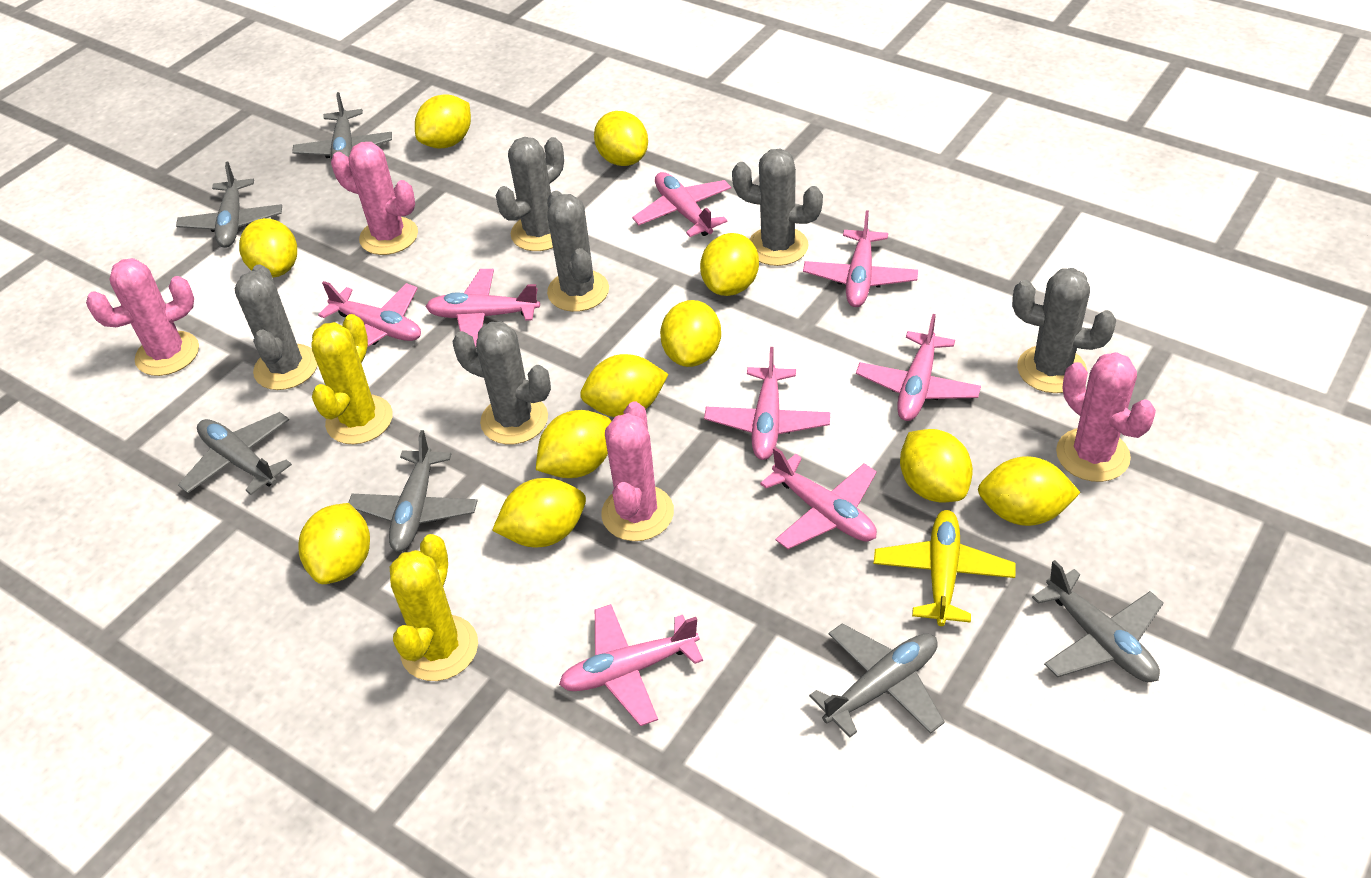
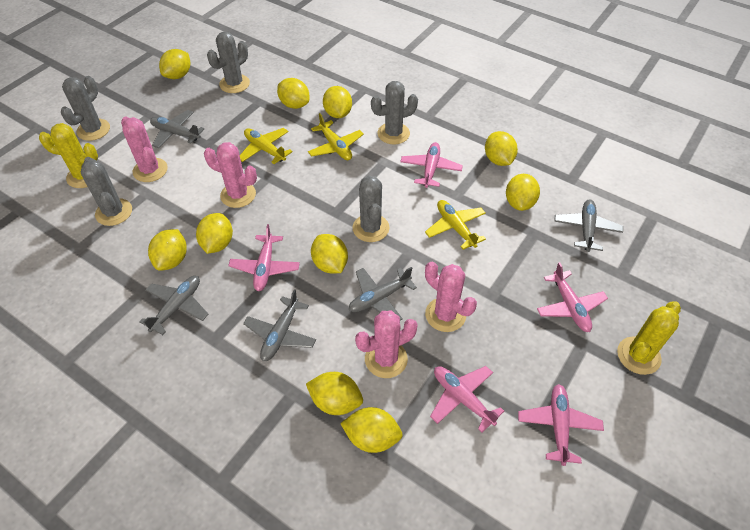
grey cactus: [234,264,317,390] [452,322,551,445] [495,137,564,251] [547,191,609,312] [732,148,823,266] [1012,268,1117,393] = 6 -> [61,76,110,141] [81,157,132,226] [207,32,250,93] [353,176,389,242] [371,81,418,144] = 5
grey plane: [176,162,282,248] [178,412,292,495] [292,92,392,160] [348,430,478,552] [809,623,945,738] [1032,560,1164,682] = 6 -> [139,276,208,335] [150,110,204,148] [243,289,316,361] [349,267,417,321] [554,199,623,252] = 5
pink plane: [318,281,421,346] [425,269,540,347] [559,604,703,726] [632,172,731,237] [704,347,830,460] [760,447,877,549] [803,210,918,307] [856,314,981,421] = 8 -> [228,224,300,291] [400,142,463,188] [430,366,504,433] [518,384,604,466] [537,262,608,332] = 5
yellow lemon: [239,218,297,278] [299,503,370,584] [415,94,471,149] [492,478,586,547] [536,410,611,478] [580,354,669,417] [594,111,648,166] [660,300,721,367] [700,233,759,296] [900,429,973,502] [978,456,1081,526] = 11 -> [148,229,187,271] [159,49,190,79] [196,213,233,254] [277,78,309,109] [306,372,363,415] [311,234,348,274] [323,86,352,118] [340,407,403,453] [485,131,518,166] [506,174,540,211] = 10
yellow plane: [874,510,1015,626] = 1 -> [240,128,293,164] [308,113,364,160] [425,200,486,250] = 3

